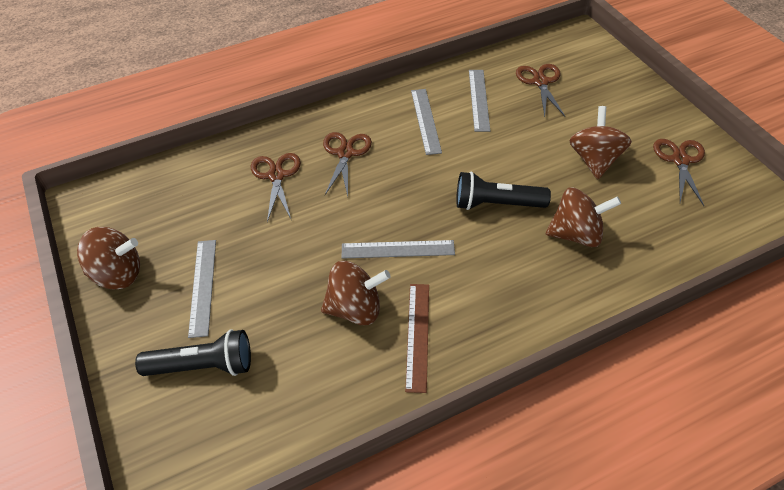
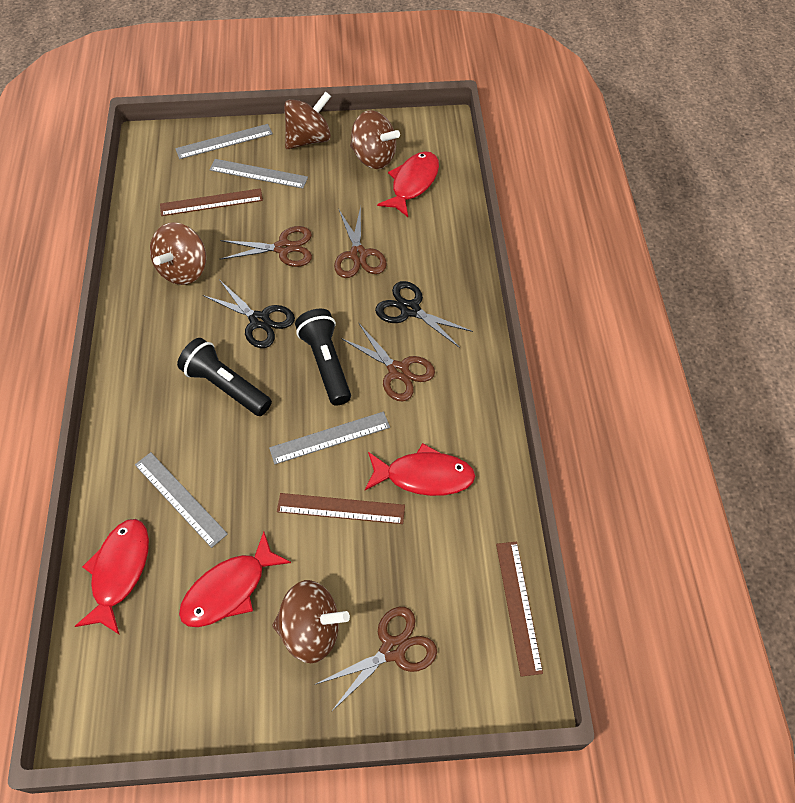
black scissors: none = 0 -> [203,281,295,348] [375,281,473,348] = 2
brown ruler: [405,284,429,393] = 1 -> [160,188,263,216] [277,493,405,524] [496,541,543,677] = 3
red fish: none = 0 -> [75,519,149,635] [179,532,291,627] [365,443,475,496] [377,151,439,217] = 4

